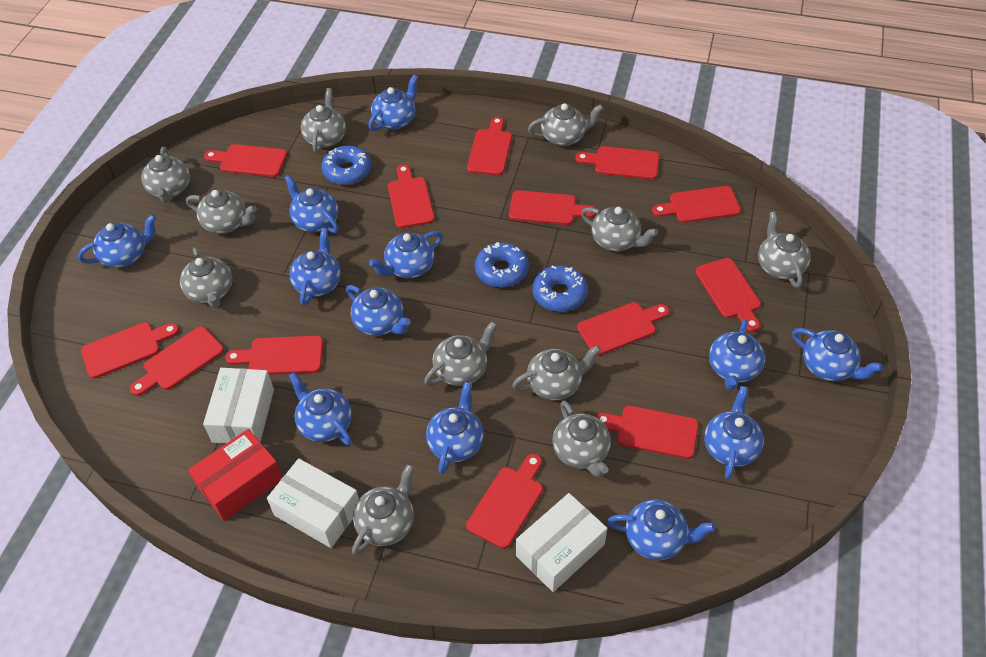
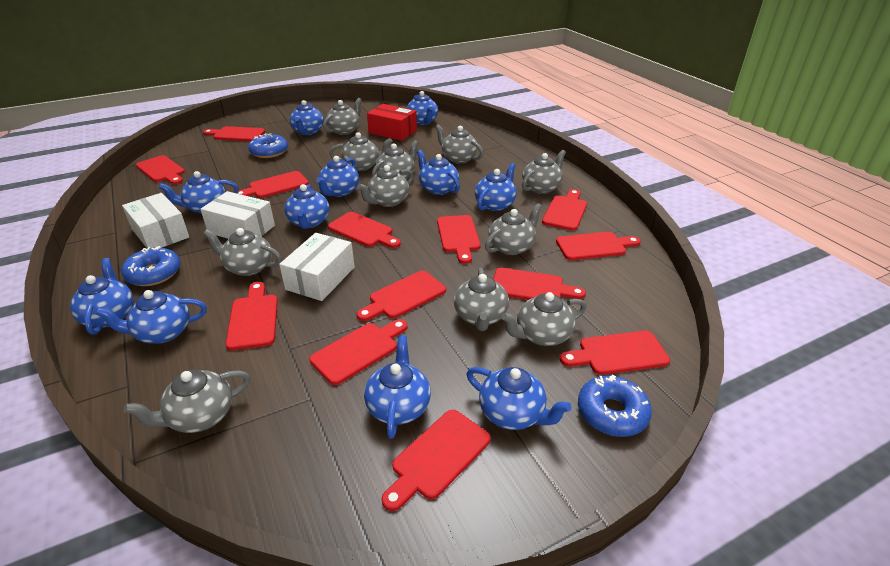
blue teapot: [78,214,156,268] [284,175,339,233] [289,228,341,306] [289,372,352,445] [346,285,410,336] [369,75,418,131] [369,231,443,279] [426,382,484,475] [607,499,715,560] [704,386,764,479] [709,319,765,391] [792,328,883,381] = 12 -> [70,258,134,335] [95,290,207,344] [159,171,239,214] [284,184,329,229] [290,100,324,135] [316,156,359,197] [364,335,431,439] [407,91,438,125] [417,150,460,195] [466,367,571,430] [475,163,517,211] = 11

